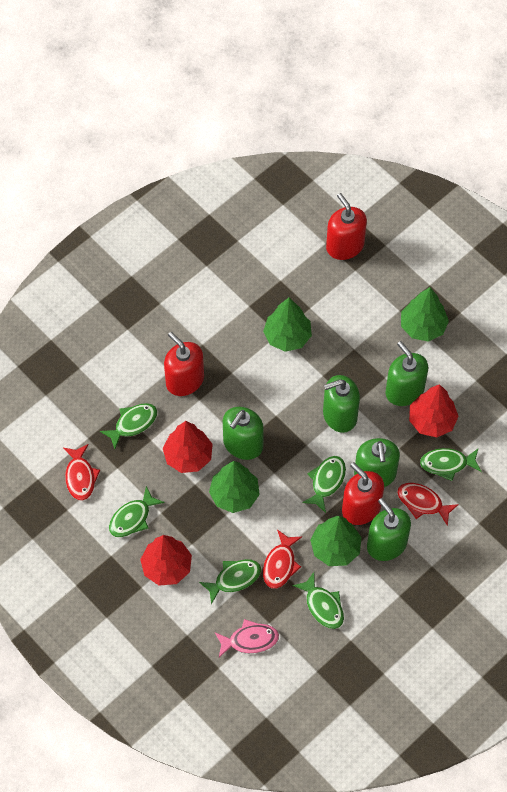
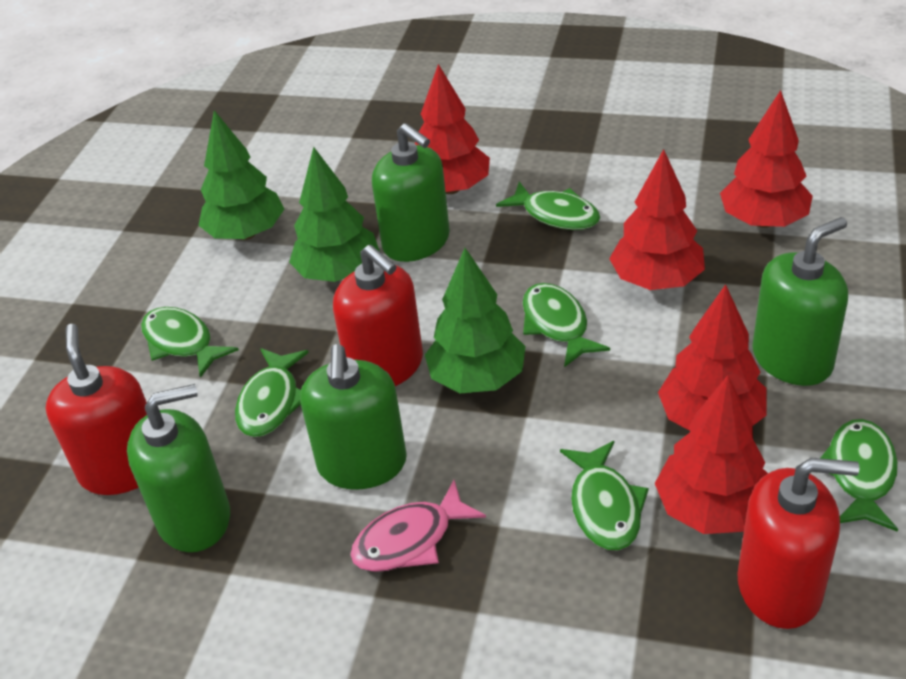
green soap dispenser: [223,407,264,460] [323,375,360,433] [354,438,400,487] [367,498,411,561] [386,341,428,406] = 5 -> [127,384,230,552] [300,344,407,490] [372,123,450,262] [752,217,848,386] = 4
green tree: [209,461,260,513] [263,298,312,352] [310,516,362,566] [401,287,449,342] = 4 -> [198,110,284,240] [289,147,380,282] [425,248,526,393] = 3
red fish: [63,444,100,501] [263,530,302,589] [397,483,459,526] = 3 -> none = 0
red tree: [140,535,192,586] [163,421,213,473] [409,384,459,438] = 3 -> [415,64,490,194] [609,149,705,290] [655,375,768,534] [658,284,767,431] [720,90,813,228] = 5

